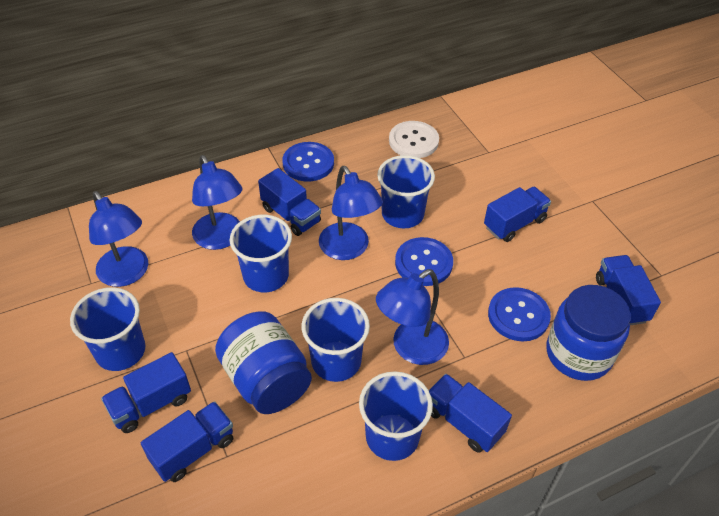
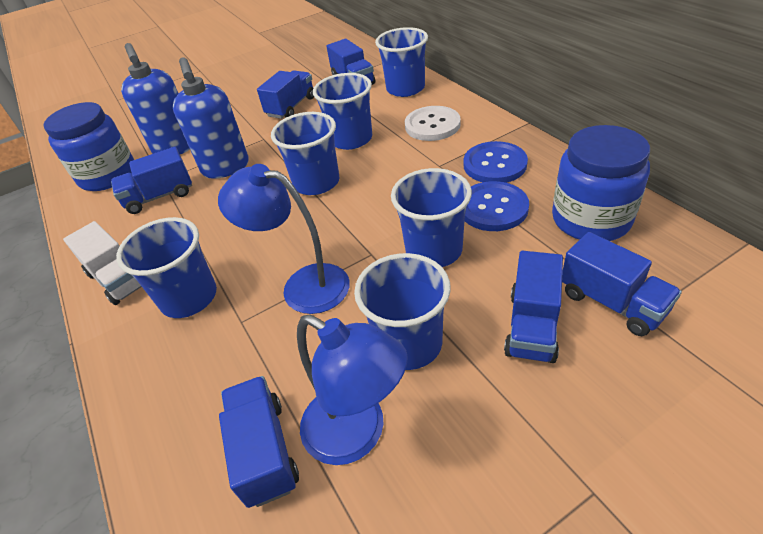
blue button: [282,142,334,182] [395,237,453,286] [488,287,551,341] = 3 -> [464,141,528,183] [465,181,529,231] = 2
blue cup: [70,287,145,371] [230,215,292,292] [302,298,370,382] [359,371,433,461] [377,155,435,228] = 5 -> [116,217,217,318] [271,112,340,195] [313,73,372,150] [354,253,451,370] [375,27,428,97] [391,168,472,267] = 6
blue lamp: [89,191,149,287] [192,155,242,250] [319,166,383,260] [376,269,449,365] = 4 -> [218,164,350,314] [297,315,408,465] = 2
blue soap dispenser: none = 0 -> [121,43,190,154] [173,57,249,179] = 2
white truck: none = 0 -> [63,221,142,305] = 1

